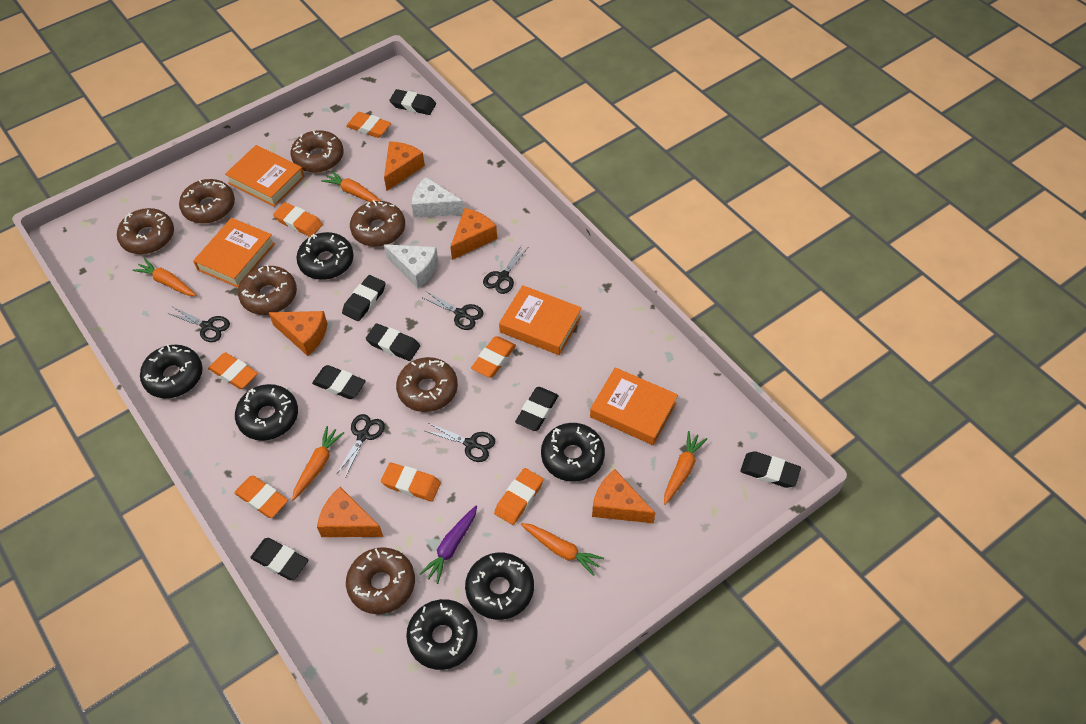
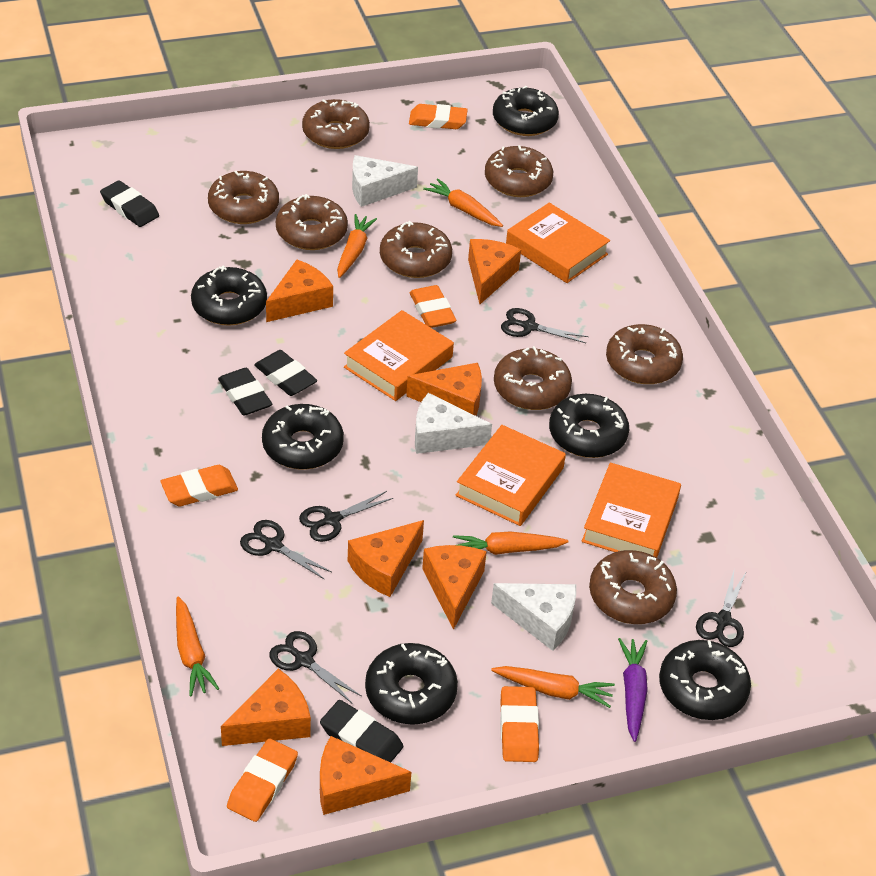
black eraser: [250,538,308,580] [312,365,366,399] [342,275,386,321] [366,323,420,361] [389,89,436,115] [515,387,559,431] [740,451,801,488] = 7 -> [100,180,159,227] [218,368,272,416] [254,350,317,396] [320,700,403,762] = 4
brown donut: [117,208,174,254] [179,179,235,224] [238,265,297,315] [291,130,344,173] [346,547,415,614] [350,200,405,247] [396,357,458,412] = 7 -> [208,171,279,224] [276,194,348,250] [302,99,370,149] [380,221,452,278] [485,145,553,197] [494,346,572,410] [589,550,677,624] [606,324,683,384] = 8
orange cheese: [268,311,328,356] [317,487,383,537] [384,141,425,191] [450,208,497,260] [592,469,655,523] = 5 -> [221,668,311,746] [266,260,333,322] [320,736,411,815] [348,520,424,597] [406,363,482,416] [422,545,487,630] [468,239,521,304] = 7
orange eraser: [208,352,258,389] [234,476,288,518] [273,202,323,237] [346,112,391,138] [381,463,441,502] [471,336,516,377] [494,468,543,525] = 7 -> [160,465,238,506] [227,739,298,822] [409,104,468,129] [410,285,456,328] [500,686,539,762] = 5
white cheese: [384,244,438,288] [411,177,464,218] = 2 -> [352,155,418,207] [415,393,492,454] [491,583,576,651] = 3

